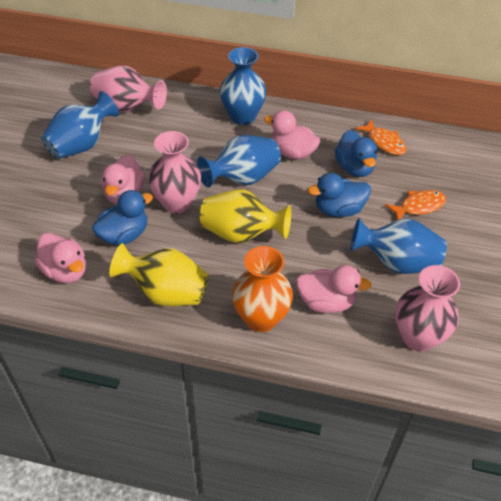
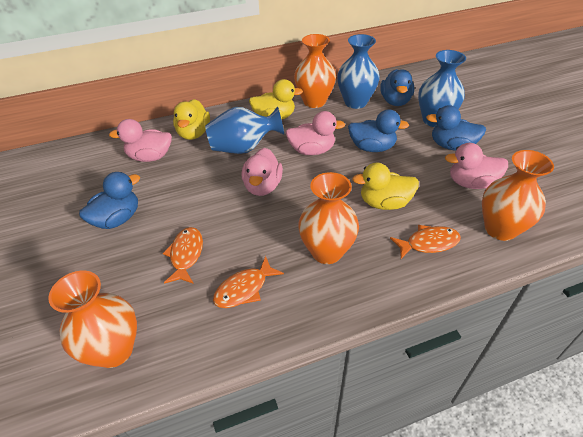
blue duck: [92,190,153,245] [308,173,371,217] [335,130,377,177] = 3 -> [79,172,140,229] [348,109,409,152] [381,69,414,106] [426,105,486,150] = 4
blue vase: [41,91,119,159] [197,135,281,188] [220,47,266,125] [350,218,447,274] = 4 -> [205,106,284,154] [337,34,380,109] [418,50,466,127] = 3
orange fish: [355,119,406,155] [385,190,446,220] = 2 -> [163,227,203,284] [213,256,284,308] [390,225,461,259] = 3
orange vase: [232,246,293,332] = 1 -> [48,271,137,368] [294,34,336,108] [298,172,359,264] [482,150,554,241] = 4
pink vase: [90,66,167,112] [148,131,201,214] [395,265,460,352] = 3 -> none = 0
yellow duck: none = 0 -> [173,99,210,140] [249,79,303,119] [352,163,419,210] = 3
yellow vase: [109,243,209,306] [200,189,291,244] = 2 -> none = 0

